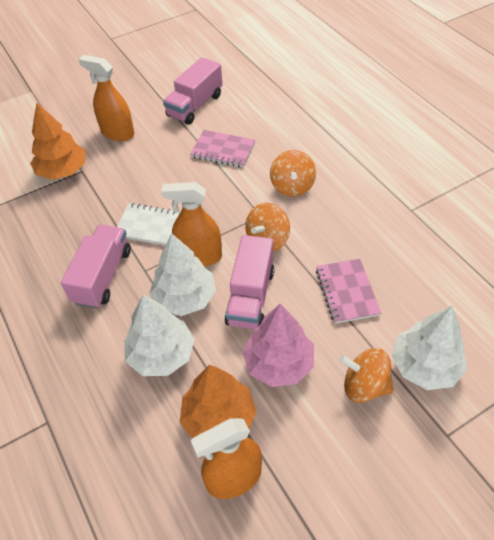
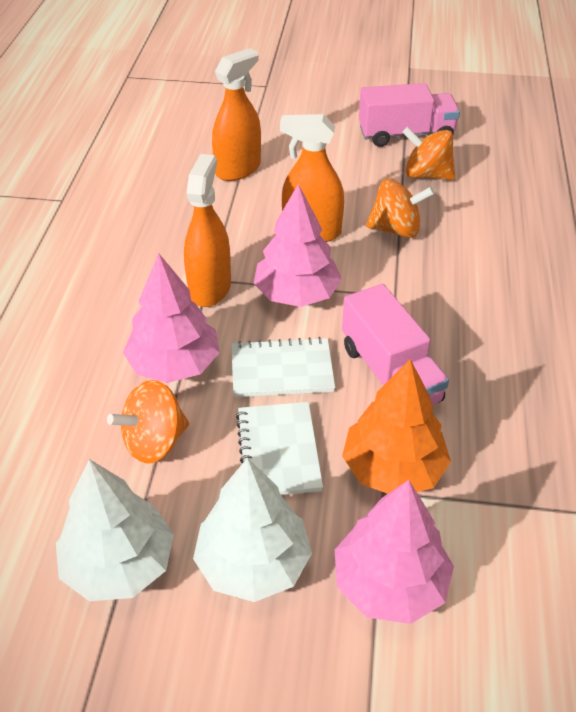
orange tree: [30,103,86,180] [180,365,257,438] = 2 -> [342,359,451,494] = 1
pink notebook: [190,130,255,168] [316,259,381,324] = 2 -> none = 0
pink tree: [242,304,314,387] = 1 -> [123,253,220,383] [253,184,342,307] [335,480,454,624] = 3
pink truck: [61,225,131,309] [163,57,223,125] [225,235,275,329] = 3 -> [342,284,449,405] [359,83,460,147] = 2
white notebook: [117,203,181,246] = 1 -> [231,337,335,397] [236,402,323,495] = 2
white tree: [124,295,194,376] [149,234,216,316] [392,306,467,390] = 3 -> [56,459,174,601] [193,458,312,602] = 2

